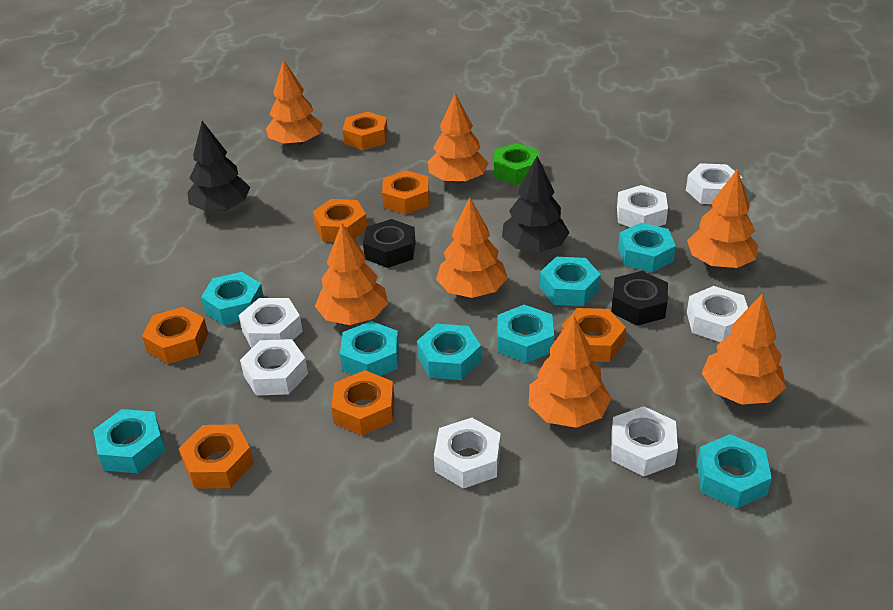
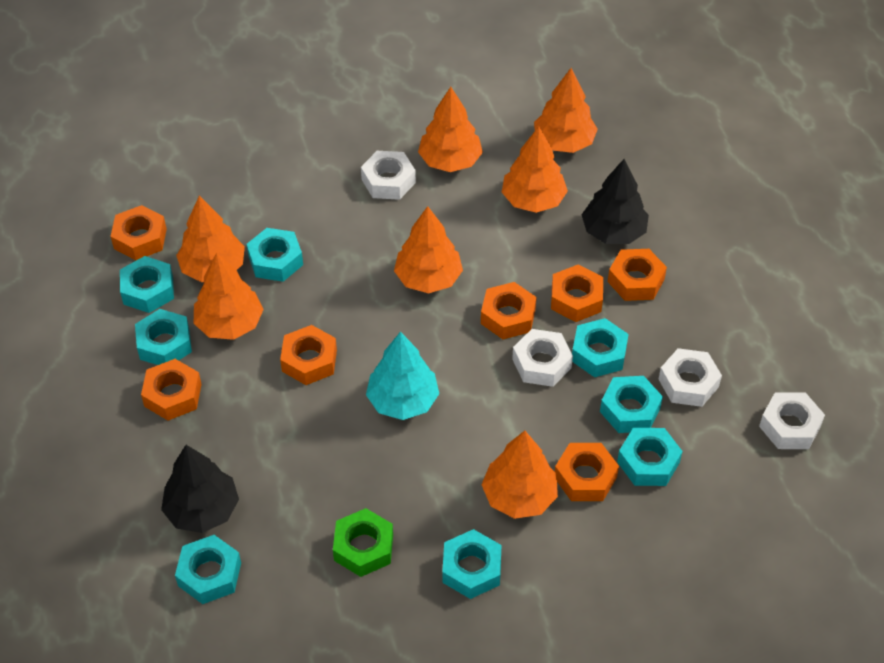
black nut: [363,219,416,268] [611,271,668,326] = 2 -> none = 0
turquoise tree: none = 0 -> [366,331,439,420] = 1
white nut: [239,298,303,349] [240,339,308,396] [434,418,501,489] [611,406,678,477] [617,185,668,227] [686,163,742,204] [687,286,748,342] = 7 -> [361,151,416,200] [512,329,573,387] [658,348,722,407] [759,392,825,449] = 4

